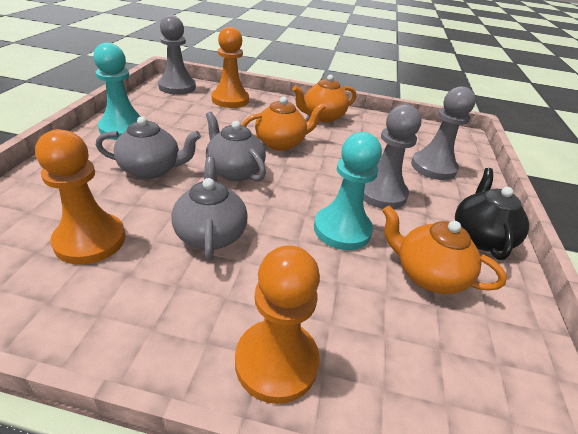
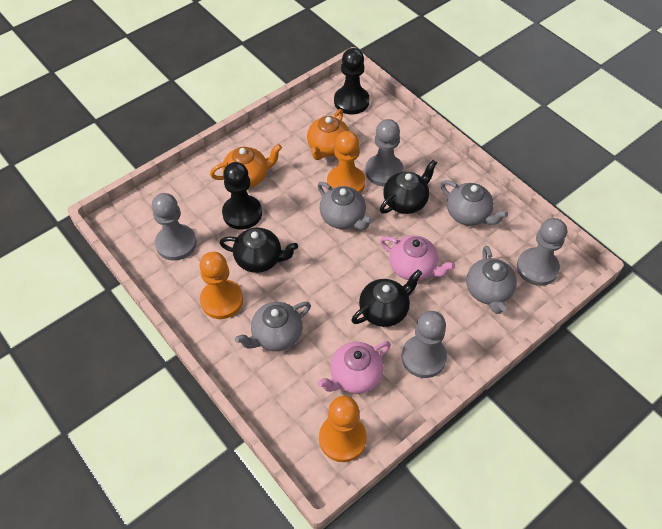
black pawn: none = 0 -> [222,162,262,230] [334,48,370,115] = 2
black teapot: [455,168,529,260] = 1 -> [219,228,298,273] [351,269,422,327] [380,160,437,214] = 3
grey pawn: [158,15,196,95] [363,104,422,209] [411,86,476,180] = 3 -> [151,193,197,261] [365,119,404,187] [401,311,447,378] [517,218,567,286] = 4
grey teapot: [96,116,201,179] [171,157,248,261] [206,112,266,181] = 3 -> [235,302,311,351] [318,182,373,230] [441,180,508,226] [466,246,517,314] = 4
orange teapot: [242,97,326,151] [293,75,356,122] [382,206,507,294] = 3 -> [210,144,282,187] [307,109,349,160] = 2
pink teapot: none = 0 -> [318,341,391,394] [380,235,455,281] = 2
turquoise pawn: [93,43,141,140] [314,132,382,250] = 2 -> none = 0

